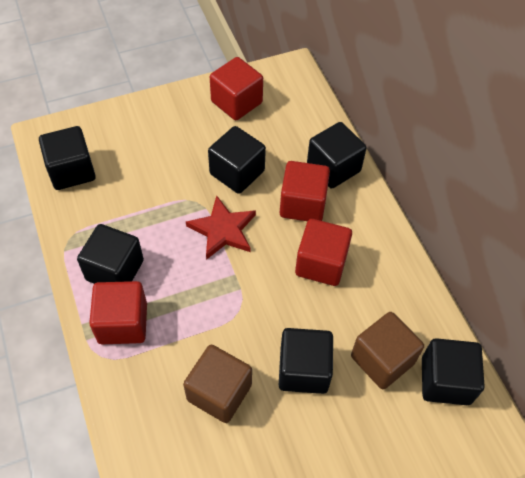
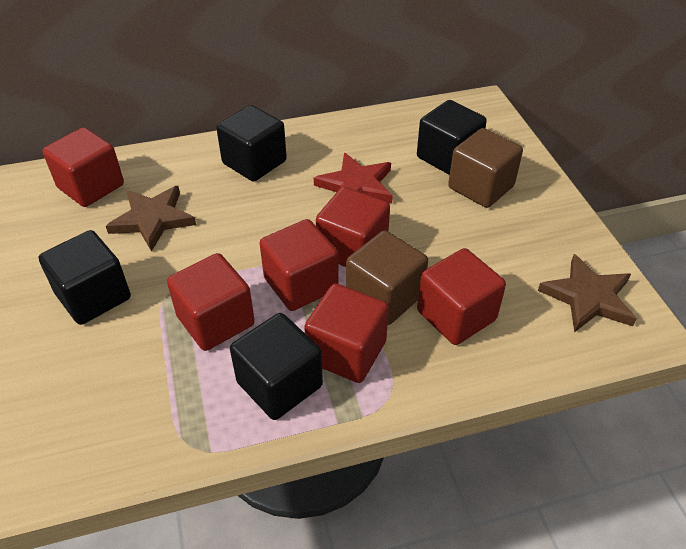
black cube: [39,126,96,190] [77,224,144,284] [208,126,266,194] [279,328,333,394] [307,122,367,189] [422,338,485,405] = 6 -> [39,230,131,325] [216,105,287,182] [230,313,323,420] [417,100,487,175] = 4
brown star: none = 0 -> [106,186,196,252] [538,254,637,333] = 2
red cube: [89,281,147,344] [210,57,263,120] [280,161,330,221] [295,219,352,286] = 4 -> [42,127,124,207] [167,253,255,351] [260,219,339,311] [304,283,389,383] [316,187,390,267] [417,248,506,345] = 6

